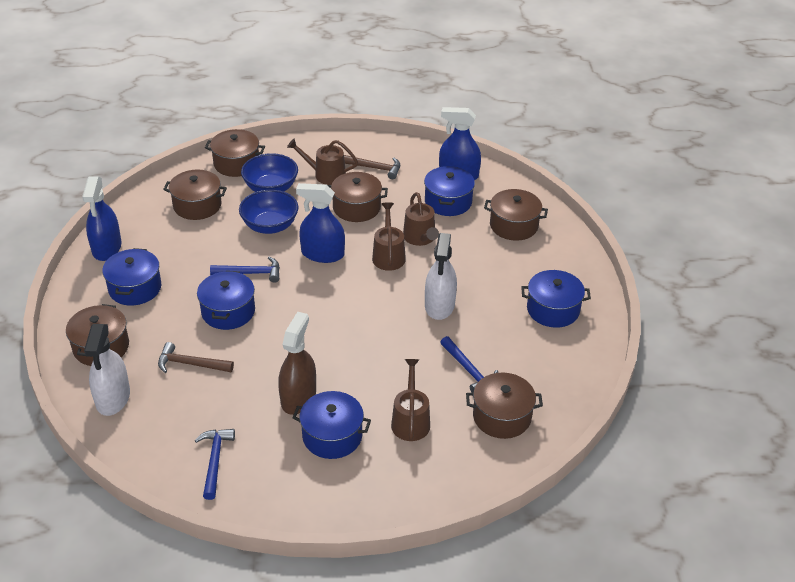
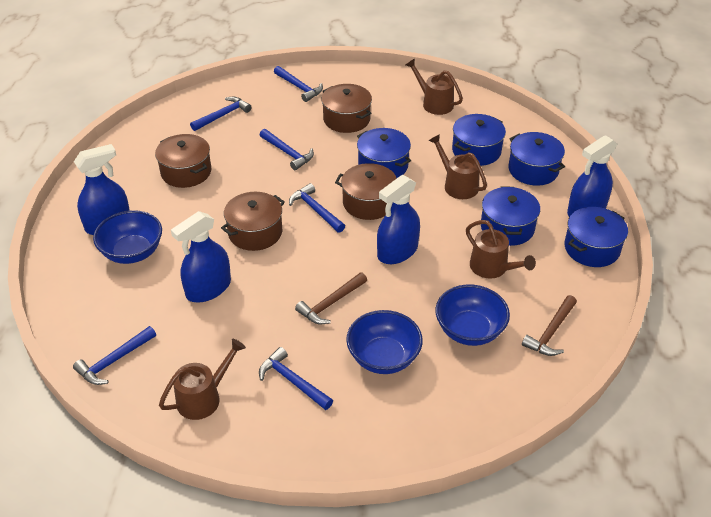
blue bowl: [239,190,299,234] [241,153,298,192] = 2 -> [93,210,162,264] [346,310,423,374] [435,284,510,346] = 3
blue hammer: [194,429,235,500] [210,257,280,283] [440,336,498,393] = 3 -> [73,326,156,385] [190,97,252,131] [259,347,333,410] [260,129,314,170] [274,66,323,102] [289,183,345,233] = 6
blue spray bottle: [82,176,121,261] [296,183,345,263] [439,107,481,180] = 3 -> [74,144,130,235] [171,211,231,303] [377,175,420,264] [567,135,617,217] = 4
brown pot: [66,304,129,366] [163,170,227,220] [205,129,265,177] [328,172,388,222] [466,372,543,439] [484,189,548,241] = 6 -> [155,134,211,188] [221,192,285,251] [321,84,372,133] [335,163,397,220] = 4
brown spray bottle: [278,312,316,415] = 1 -> none = 0
white spray bottle: [84,324,130,416] [425,233,457,320] = 2 -> none = 0

